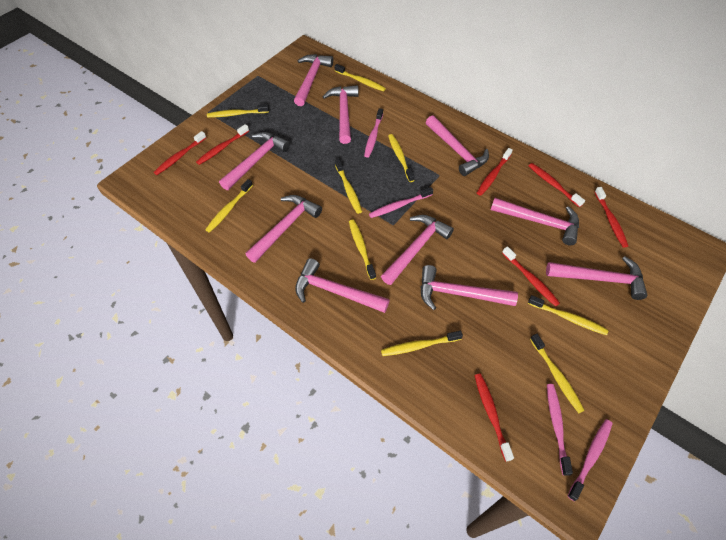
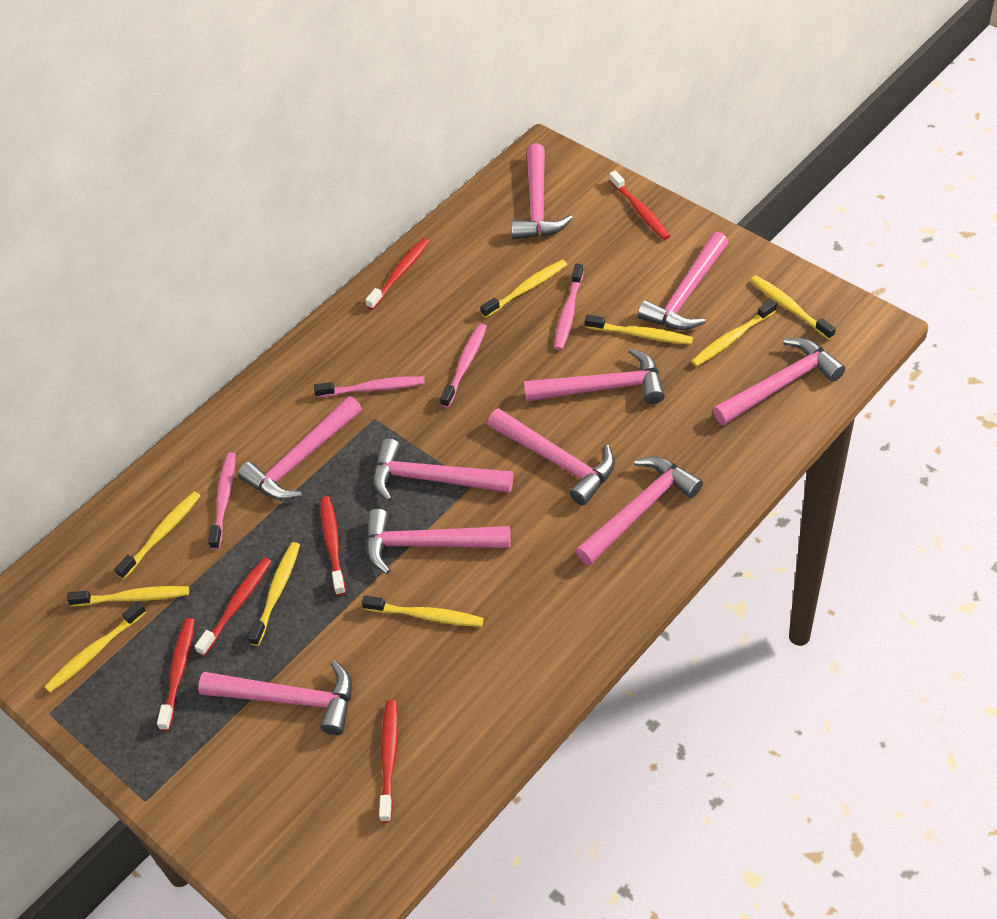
red toothbrush: [154,131,206,175] [196,124,249,165] [474,373,514,462] [477,148,513,196] [502,246,560,307] [529,163,585,207] [594,187,628,248] = 7 -> [157,618,195,731] [194,557,272,656] [320,496,346,596] [365,238,429,310] [379,700,398,823] [609,171,670,240] = 6

